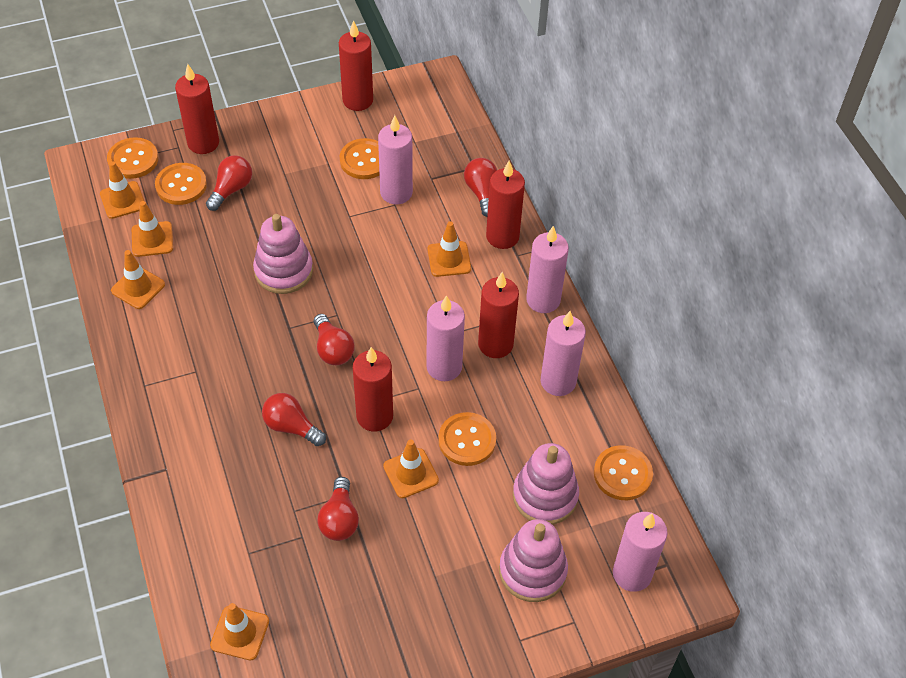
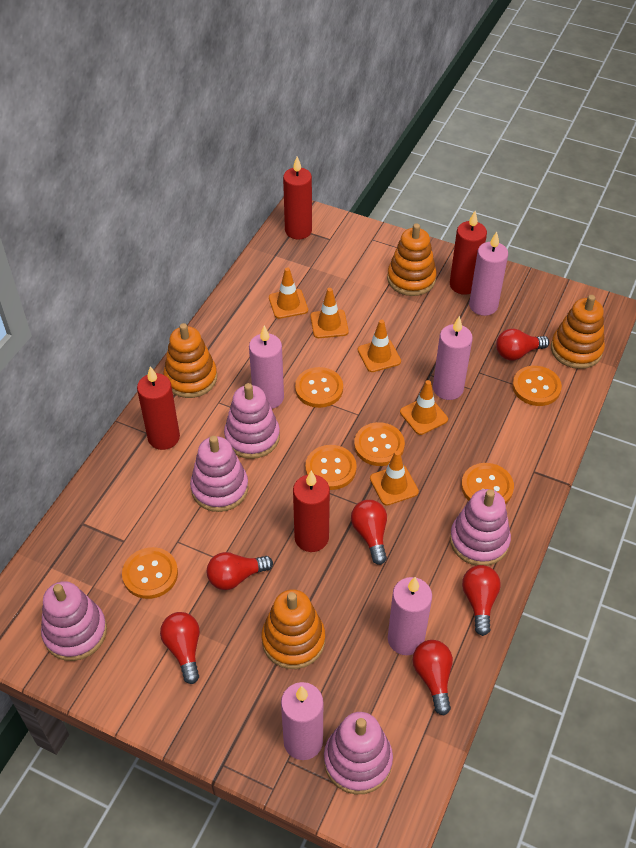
orange button: [107,137,158,179] [155,163,207,205] [340,138,380,179] [438,412,496,466] [594,445,653,500] = 5 -> [122,547,178,599] [295,367,343,408] [305,445,357,490] [354,422,405,466] [461,463,514,504] [512,366,562,406] = 6
orange stacking toy: none = 0 -> [163,323,217,398] [261,589,325,669] [387,223,437,296] [551,295,605,369] = 4
orange traffic cone: [100,161,144,219] [111,250,165,309] [132,201,173,257] [210,603,269,660] [383,439,439,498] [428,221,471,277] = 6 -> [269,267,308,319] [310,288,349,338] [358,320,401,372] [370,451,419,506] [400,380,448,435] = 5
pink stacking toy: [253,214,313,294] [499,519,568,602] [513,443,579,525] = 3 -> [41,581,107,661] [190,436,249,512] [224,383,280,459] [324,712,393,794] [450,489,511,566] = 5
red candle: [175,64,219,154] [339,20,373,111] [353,347,393,432] [478,272,519,358] [486,161,525,249] = 5 -> [137,366,180,450] [283,156,312,239] [293,471,330,552] [450,211,487,295] = 4
red light bulb: [206,155,252,211] [262,393,326,446] [314,314,355,365] [317,477,359,541] [464,158,497,217] = 5 -> [160,612,200,684] [207,552,273,590] [351,500,387,565] [413,640,453,715] [462,565,501,636] [496,329,549,360] = 6

